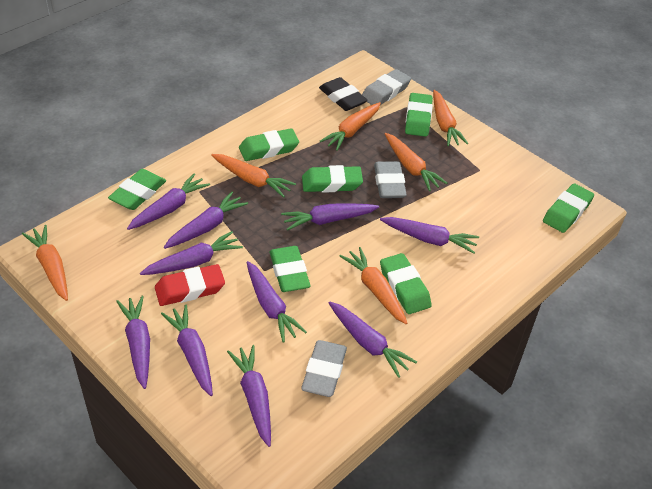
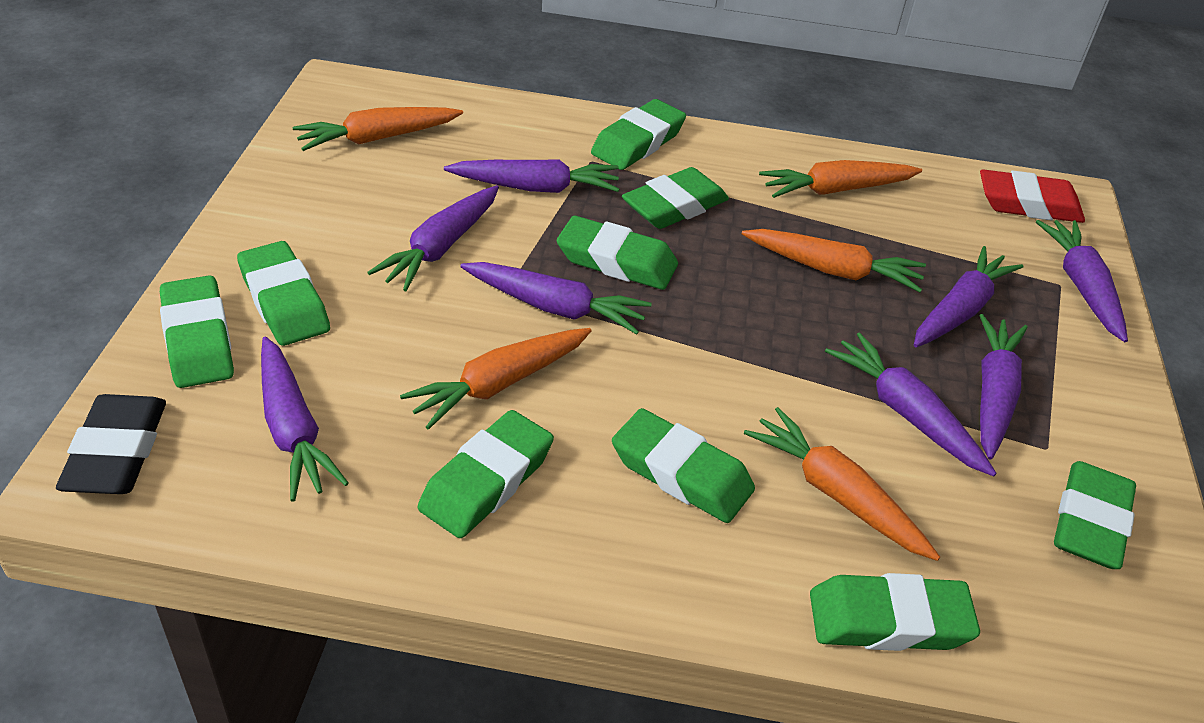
green eraser: [108,169,166,210] [239,128,299,161] [270,246,311,292] [302,165,363,193] [380,253,432,314] [405,93,433,137] [543,183,594,233] = 7 -> [160,275,234,388] [237,241,330,346] [418,410,554,538] [557,216,678,290] [591,99,686,170] [612,408,755,523] [622,167,729,229] [810,573,980,651] [1054,461,1136,569] = 9
grey eraser: [301,340,347,397] [362,69,411,105] [374,161,407,198] = 3 -> none = 0
orange carrot: [22,225,68,301] [211,154,296,198] [320,102,381,151] [340,247,408,324] [385,133,447,191] [433,90,469,146] = 6 -> [293,107,463,151] [400,328,592,430] [742,229,926,292] [744,407,940,561] [759,160,922,198] = 5
purple carrot: [116,296,150,389] [127,173,210,230] [140,231,243,275] [161,305,213,396] [164,192,248,249] [227,345,271,447] [246,261,307,343] [281,203,379,231] [329,301,417,378] [380,217,479,254] = 10 -> [261,337,349,502] [367,185,499,291] [444,159,620,193] [460,262,652,335] [825,332,997,476] [914,246,1024,347] [979,314,1028,460] [1036,220,1128,342] = 8

